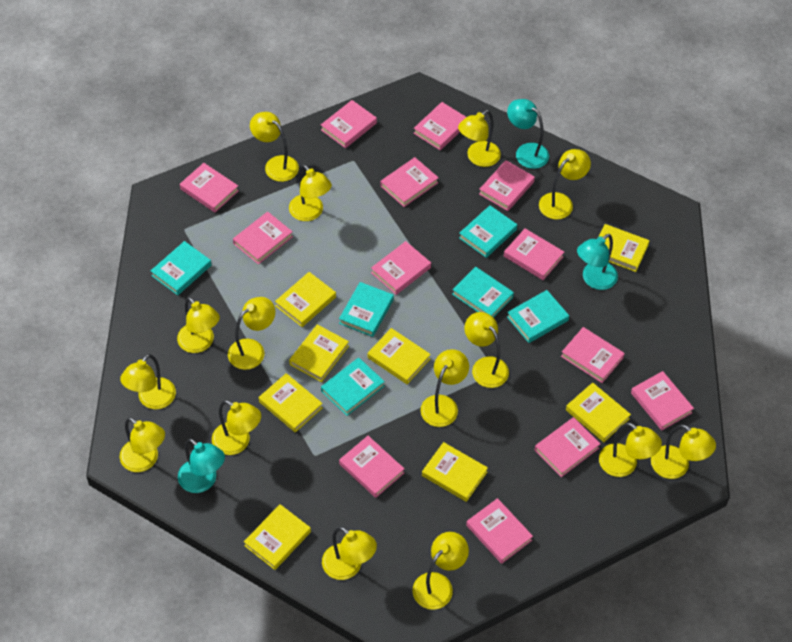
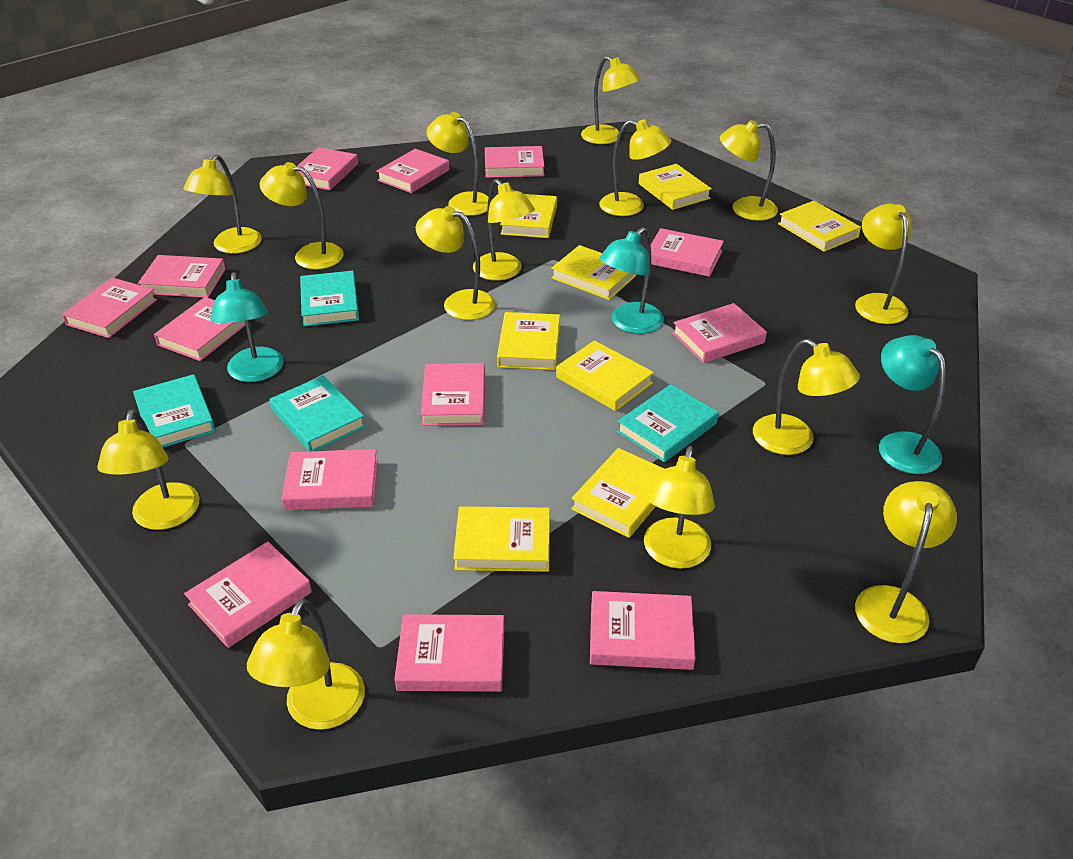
turquoise book: [151,241,212,295] [321,358,385,416] [339,282,394,337] [452,267,514,318] [459,205,517,258] [507,290,569,343] = 6 -> [133,374,216,447] [270,375,366,451] [300,271,359,326] [617,384,719,462] = 4
yellow lamp: [120,354,176,409] [120,417,165,472] [177,297,220,353] [212,400,261,455] [228,297,275,370] [250,112,299,182] [289,165,332,221] [322,526,377,580] [412,532,469,610] [420,349,469,427] [458,110,501,167] [465,312,509,388] [539,149,591,219] [599,422,662,477] [651,424,716,479] = 15 -> [98,409,199,530] [183,155,262,254] [247,599,365,730] [259,162,344,270] [416,206,495,320] [426,112,489,216] [473,179,535,281] [581,56,641,144] [599,119,671,216] [644,446,715,569] [720,120,778,221] [753,339,860,455] [855,204,911,324] [855,481,957,643] = 14

